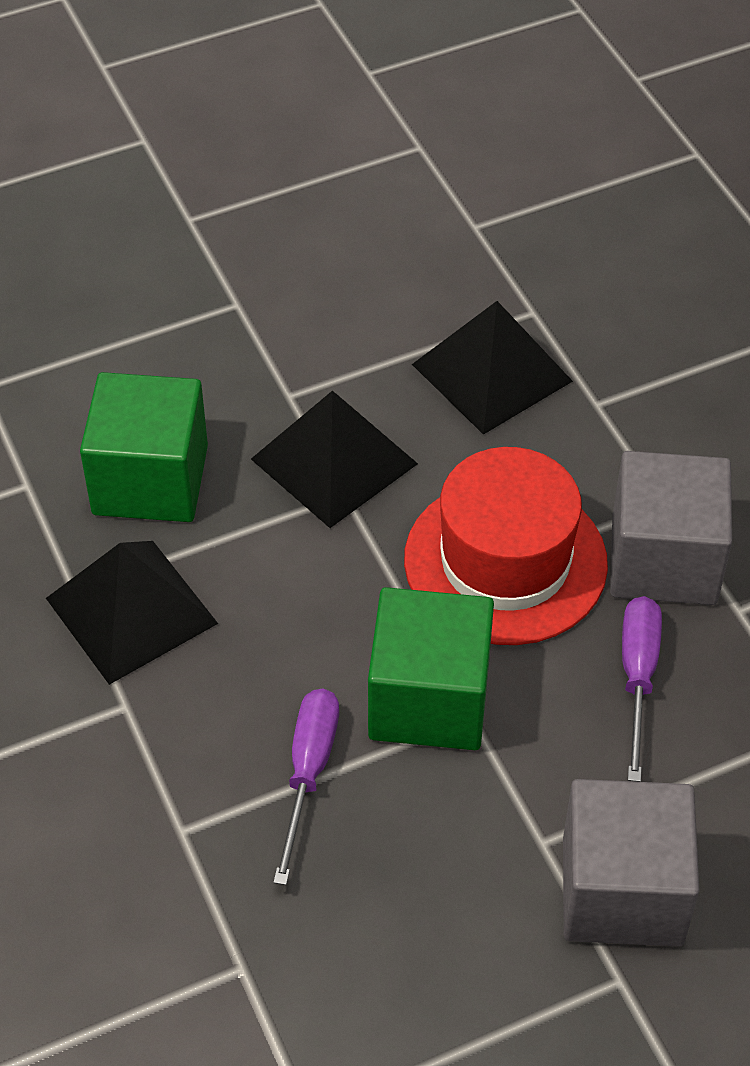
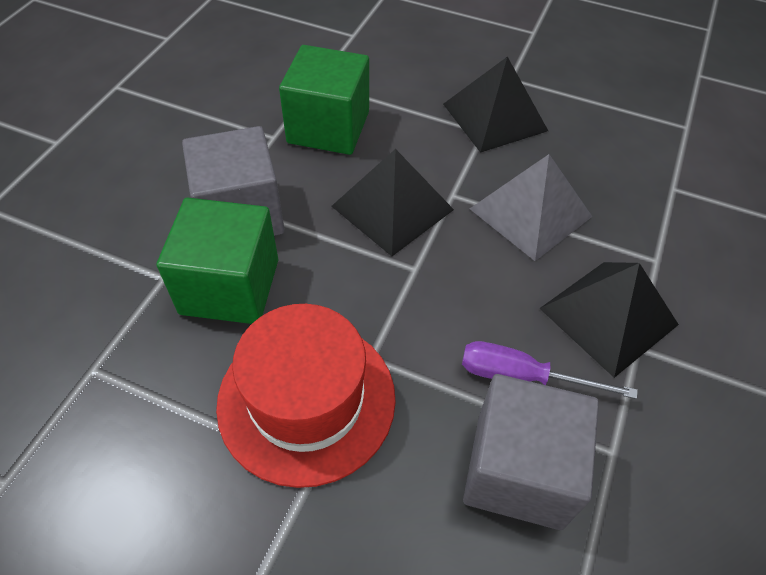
grey pyramid: none = 0 -> [470,154,592,261] = 1
purple screwdriver: [273,689,339,885] [622,596,662,782] = 2 -> [462,341,637,399] = 1

